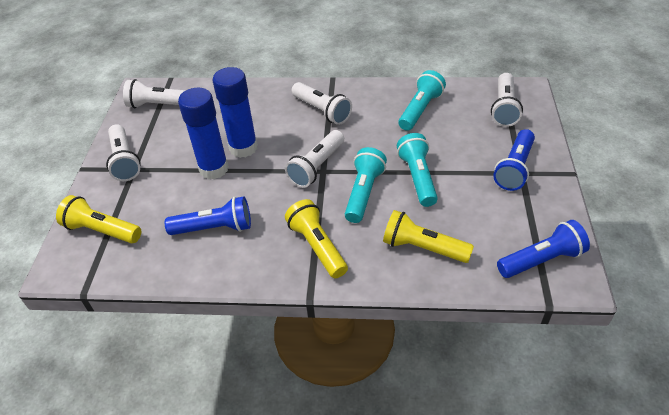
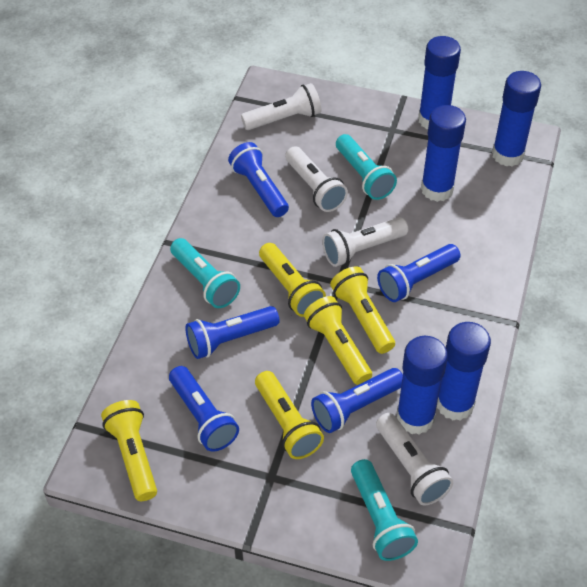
blue flashlight: [165,196,251,235] [493,129,535,191] [497,220,590,278] = 3 -> [169,366,239,452] [185,306,280,359] [228,142,289,217] [311,368,403,433] [377,244,460,302] = 5
blue glue stick: [178,88,229,179] [213,67,258,158] = 2 -> [397,336,448,435] [418,36,461,129] [421,105,466,202] [437,322,491,421] [492,71,541,167] = 5
white flashlight: [106,124,141,181] [123,79,186,108] [285,130,344,188] [292,82,352,125] [491,73,523,127] = 5 -> [241,83,321,130] [285,146,348,212] [322,217,408,267] [376,413,453,506] = 4
yellow flashlight: [56,195,141,243] [285,199,348,278] [383,210,474,263] = 3 -> [101,400,157,501] [255,371,324,459] [259,243,326,317] [304,296,372,385] [330,266,395,354] = 5

